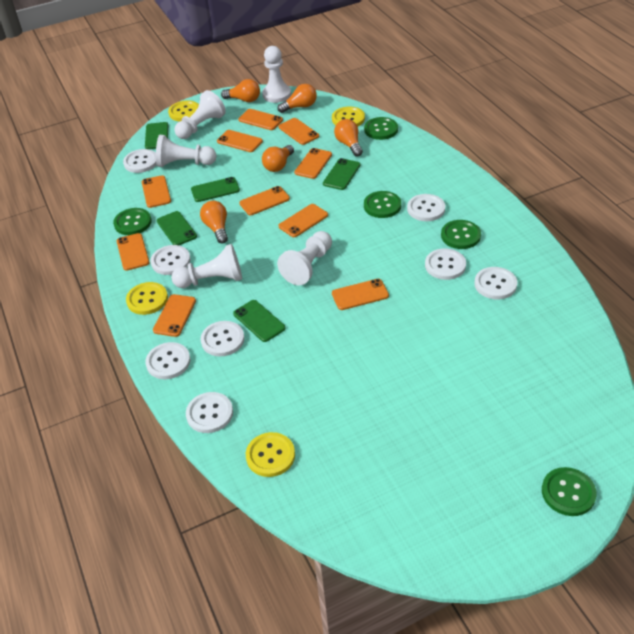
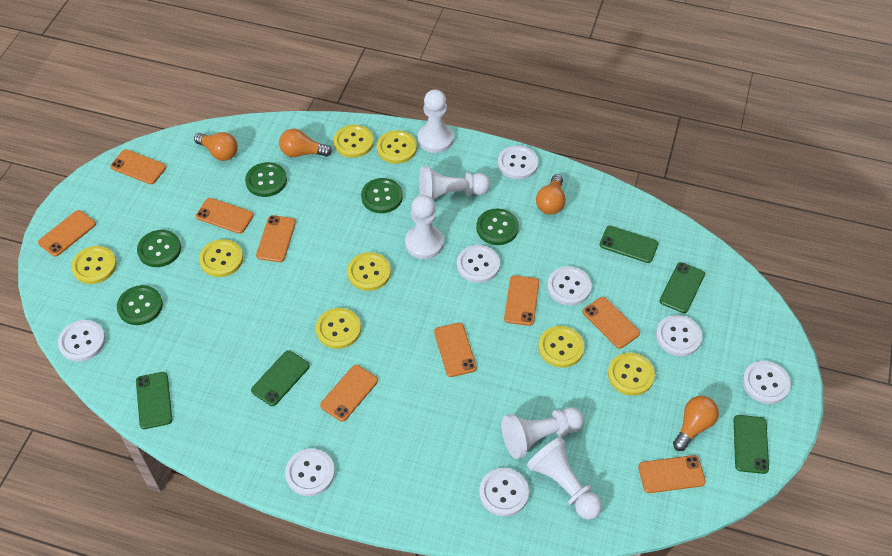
orange light bulb: [200,201,228,243] [221,79,260,102] [262,145,294,172] [278,84,317,113] [334,119,363,157] = 5 -> [194,132,238,161] [279,129,332,157] [536,174,566,214] [673,396,719,451] = 4
orange phone: [117,233,150,271] [142,175,171,208] [153,294,196,337] [217,130,263,152] [238,109,283,130] [239,186,290,215] [278,204,328,237] [279,118,319,145] [294,148,332,179] [332,279,389,310] = 10 -> [38,210,96,257] [110,149,166,184] [196,198,254,234] [256,215,296,262] [320,365,378,422] [434,323,477,377] [504,275,539,326] [583,297,640,349] [638,455,706,493] = 9
yellow button: [126,282,168,315] [168,100,199,122] [246,432,295,477] [332,106,365,127] = 4 -> [71,246,117,284] [199,239,243,277] [316,308,361,349] [334,125,374,158] [347,252,391,291] [377,130,417,164] [538,326,584,368] [608,353,655,396] = 8

